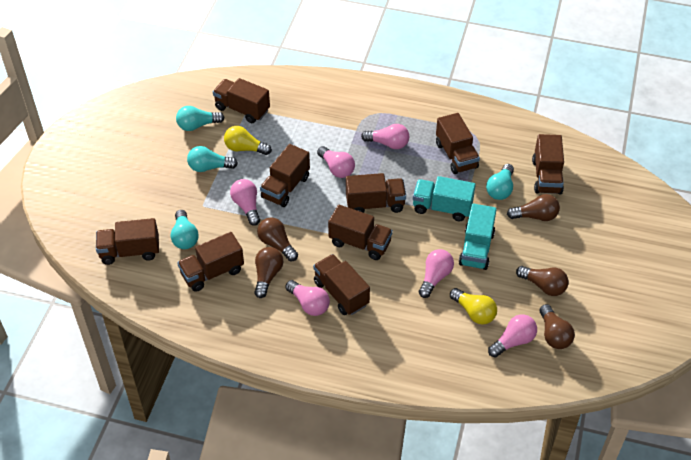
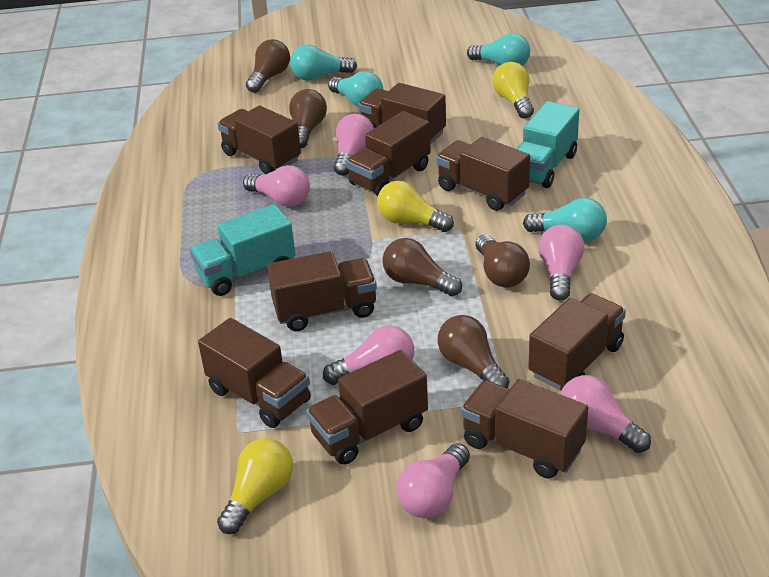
yellow light bulb: [224,126,272,155] [450,288,497,324] = 2 -> [217,438,293,534] [377,181,454,232] [492,62,534,119] = 3

